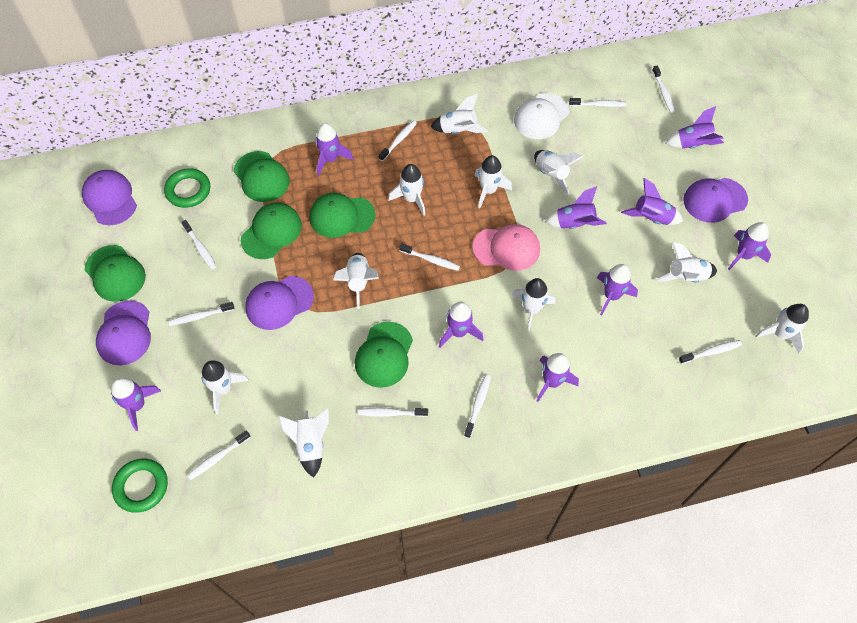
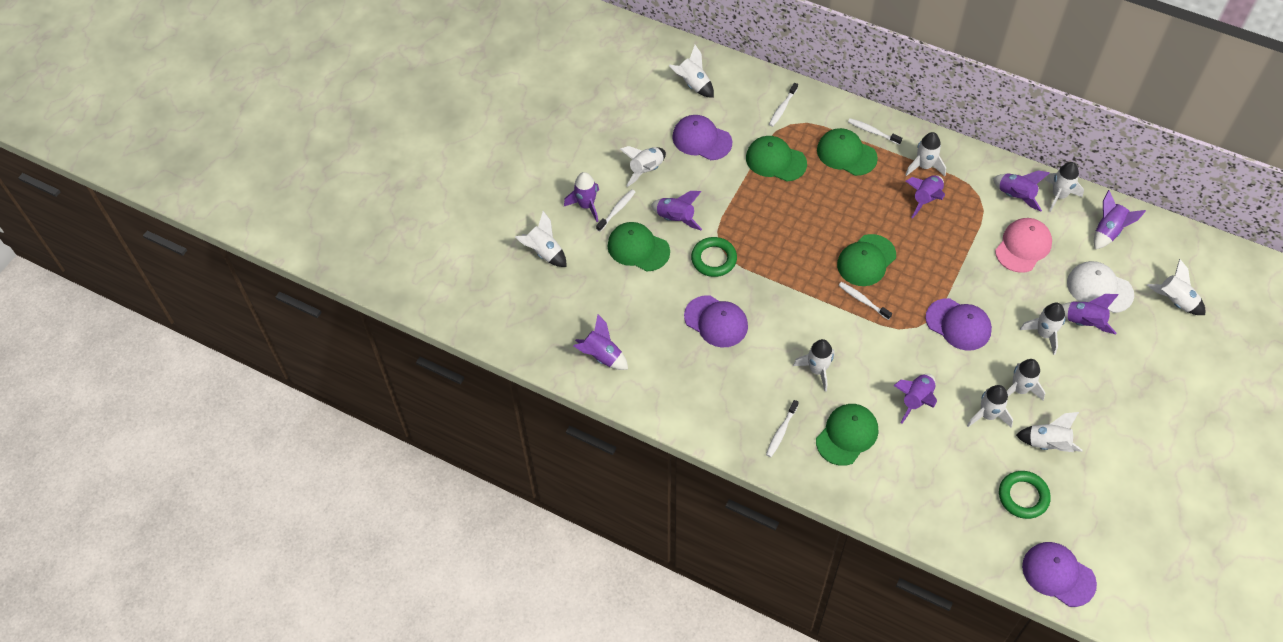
purple rocket: [111,377,161,431] [315,123,353,176] [439,302,484,348] [536,353,579,402] [545,186,607,229] [597,264,638,315] [621,178,683,225] [665,106,724,148] [728,222,771,270] = 9 -> [564,172,599,222] [574,315,628,370] [651,191,702,230] [893,374,937,423] [906,175,945,218] [993,170,1049,212] [1062,294,1119,334] [1094,190,1146,249] = 8
white rocket: [202,360,249,414] [279,408,329,478] [333,253,379,309] [388,164,425,216] [430,94,488,134] [475,155,512,208] [512,278,555,332] [534,150,583,195] [656,242,717,282] [755,304,809,354] = 10 -> [515,211,566,267] [620,146,666,187] [669,45,714,98] [793,339,835,392] [905,132,946,176] [967,385,1013,427] [1007,359,1046,401] [1016,412,1083,452] [1020,303,1065,355] [1045,162,1084,212] [1147,259,1205,315] = 11
white toothbrush: [168,302,235,326] [181,220,216,269] [187,430,250,480] [358,407,428,417] [379,121,417,161] [399,243,460,271] [464,375,491,438] [569,98,627,107] [652,66,675,113] [679,340,742,364] = 10 -> [596,189,635,232] [766,400,799,457] [769,83,798,127] [838,282,892,320] [848,118,902,145] = 5

